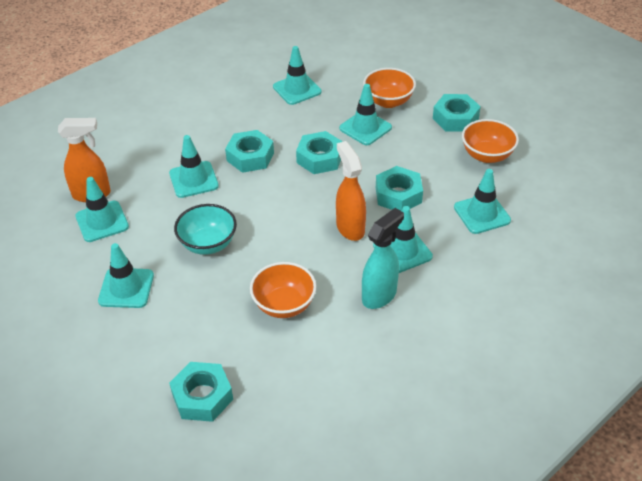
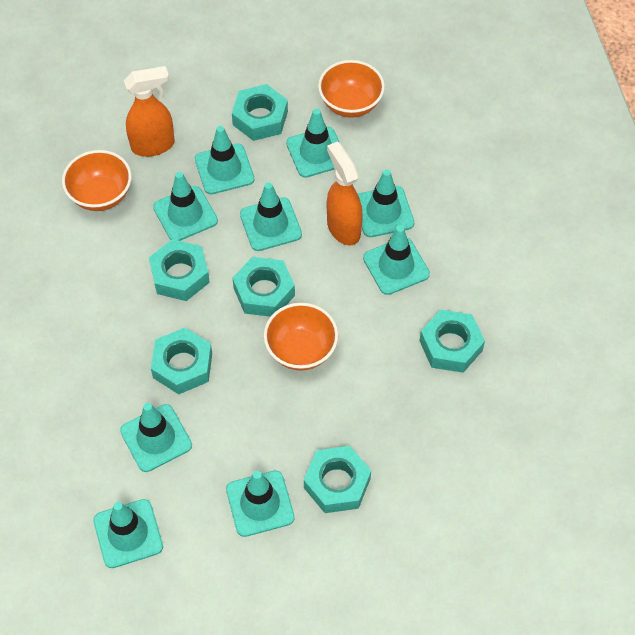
turquoise bowl: [174,204,237,255] = 1 -> none = 0
turquoise nut: [169,362,233,422] [225,130,274,173] [296,131,343,174] [376,166,423,211] [433,94,481,131] = 5 -> [149,239,210,301] [151,328,212,394] [232,84,288,141] [232,257,295,317] [304,446,371,513] [419,310,485,373] = 6
turquoise spray bottle: [362,208,404,309] = 1 -> none = 0
turquoise traffic cone: [75,177,129,242] [98,243,154,308] [169,135,219,198] [273,46,322,105] [339,84,392,145] [373,206,433,273] [454,169,511,234] = 7 -> [93,499,163,568] [120,403,192,472] [153,172,218,241] [195,126,254,194] [226,470,295,537] [240,182,302,251] [286,109,340,178] [358,169,414,237] [363,225,430,295] = 9

